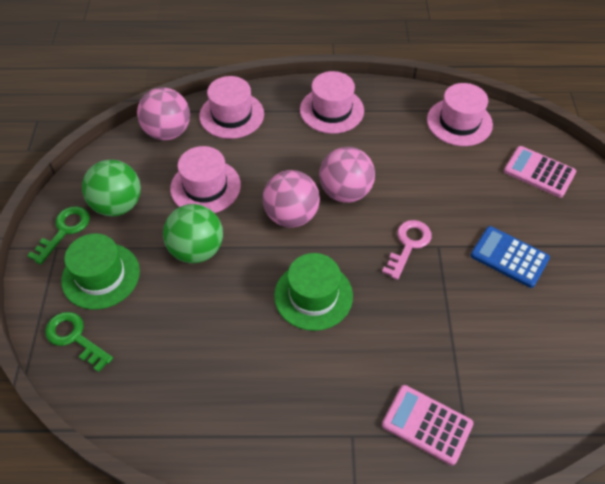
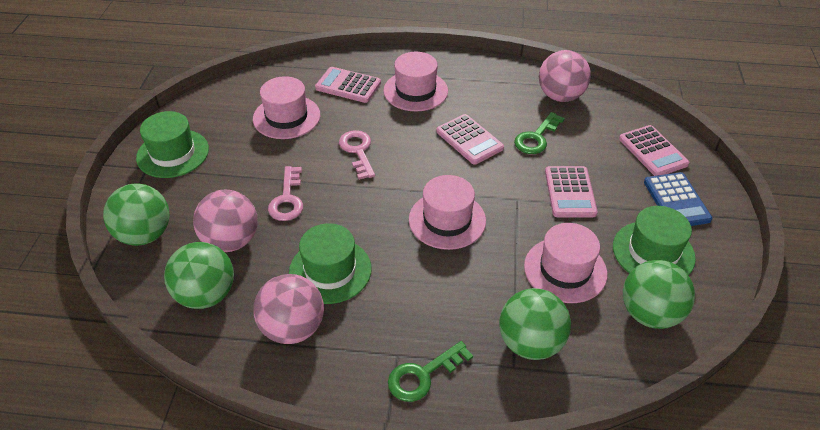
green ball: [82,160,141,216] [163,204,223,263] = 2 -> [103,184,170,246] [164,242,234,309] [499,288,571,360] [623,260,695,329] = 4
green hat: [61,233,140,310] [274,253,353,331] = 2 -> [136,111,209,178] [289,223,372,304] [613,206,696,276] = 3
pink calculator: [382,385,474,466] [504,146,576,198] = 2 -> [315,67,381,103] [436,114,504,165] [545,166,598,217] [619,125,690,176] = 4
pink key: [382,220,432,280] = 1 -> [268,166,303,221] [339,130,375,180] = 2

